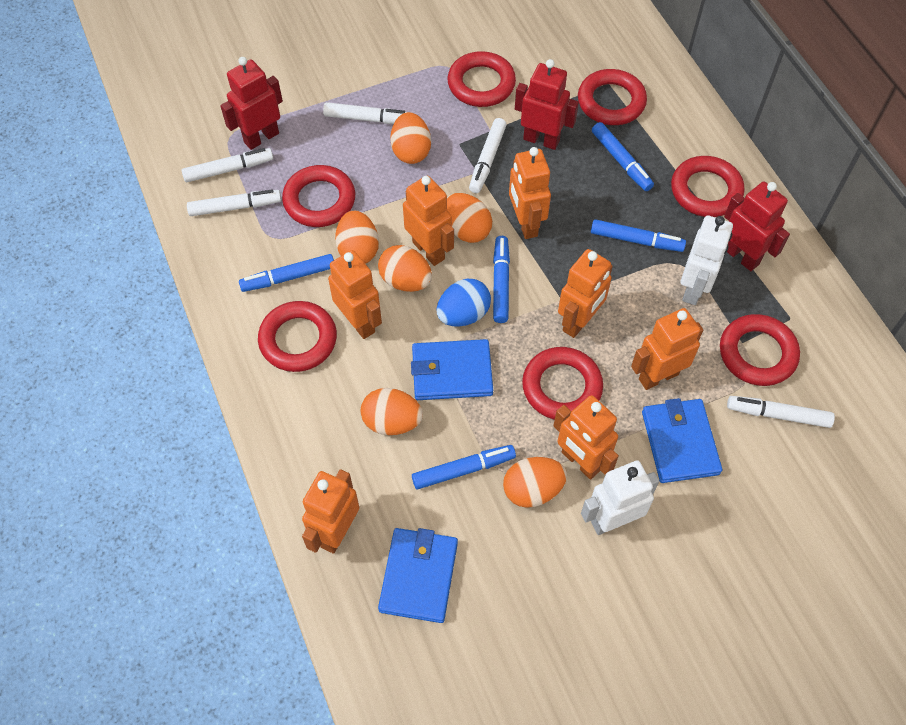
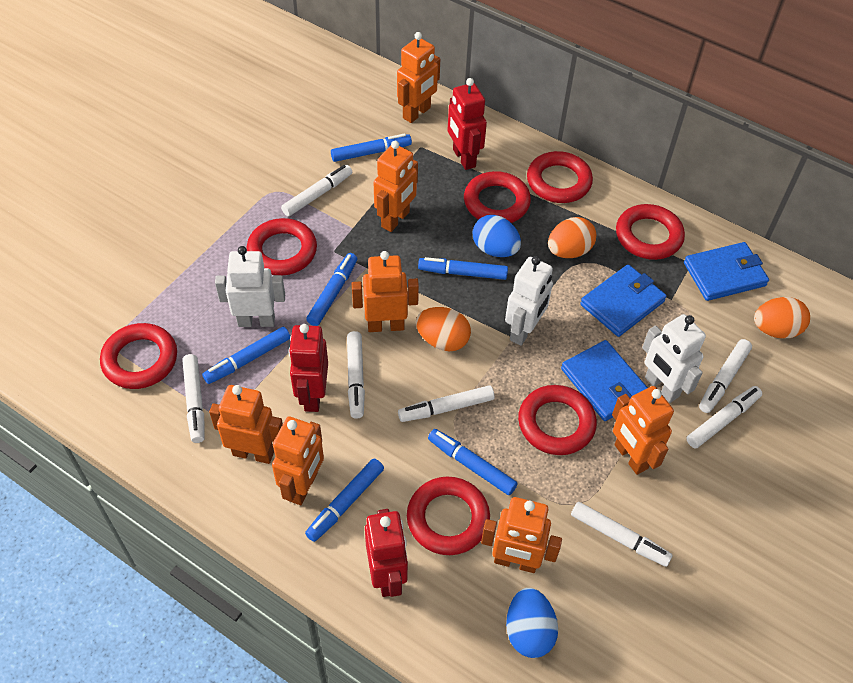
blue egg: [436,279,491,327] = 1 -> [473,215,521,257] [506,588,558,658] = 2
blue marker: [239,254,334,292] [412,445,516,489] [493,236,510,323] [591,219,686,252] [592,122,654,191] = 5 -> [202,327,290,384] [305,458,384,542] [306,253,357,326] [331,133,412,162] [418,257,508,280] [428,429,518,495] = 6
orange egg: [335,211,379,264] [361,388,423,435] [378,245,432,292] [390,112,431,164] [447,193,492,243] [503,457,567,508] = 6 -> [416,307,471,351] [548,217,596,258] [754,297,810,339] = 3
white marker: [182,148,273,182] [187,189,281,216] [323,102,407,124] [469,118,507,193] [727,396,835,428] = 5 -> [182,354,205,443] [281,165,352,217] [347,331,365,419] [398,385,495,422] [571,502,673,567] [687,386,762,448] [699,339,752,413] = 7
white robot: [581,460,659,535] [681,216,733,305] = 2 -> [215,246,285,327] [505,256,553,346] [642,314,706,403] = 3

